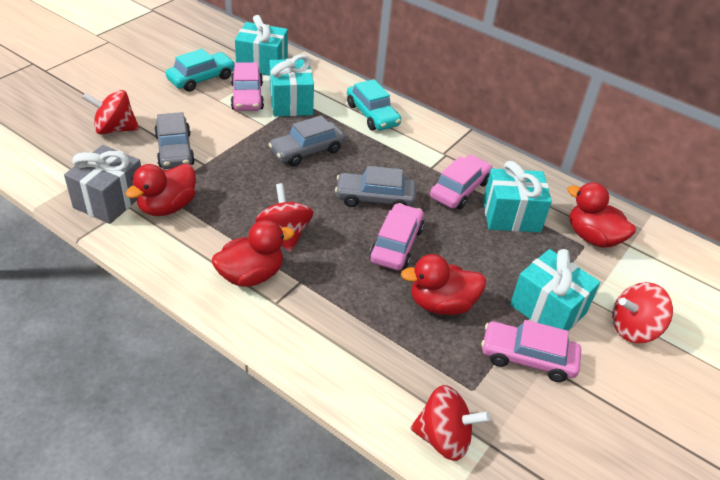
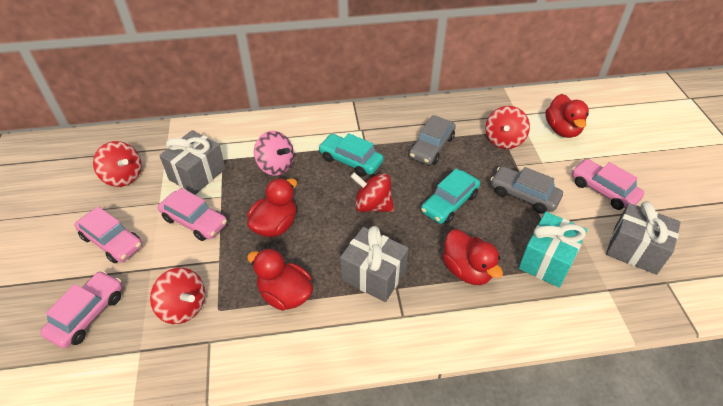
grey car: [154,112,195,169] [268,115,345,166] [335,166,416,208] = 3 -> [409,115,456,165] [490,166,563,214] = 2
grey gift: [64,145,141,224] = 1 -> [159,130,226,195] [340,226,409,302] [606,201,681,275] = 3
pink spinning top: none = 0 -> [254,131,294,176] = 1
turquoise gift: [235,15,288,76] [270,54,314,116] [483,161,552,232] [510,249,600,331] = 4 -> [519,212,587,288] = 1

